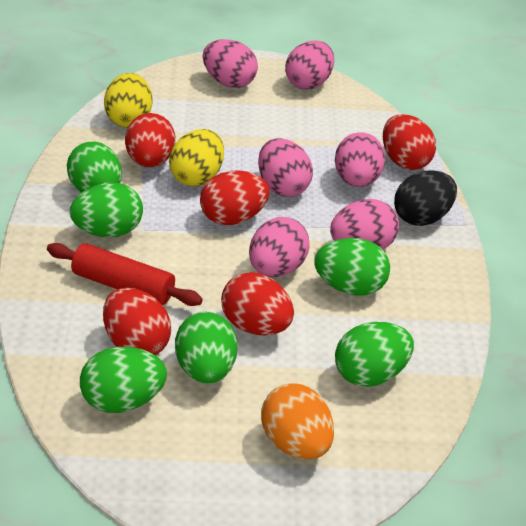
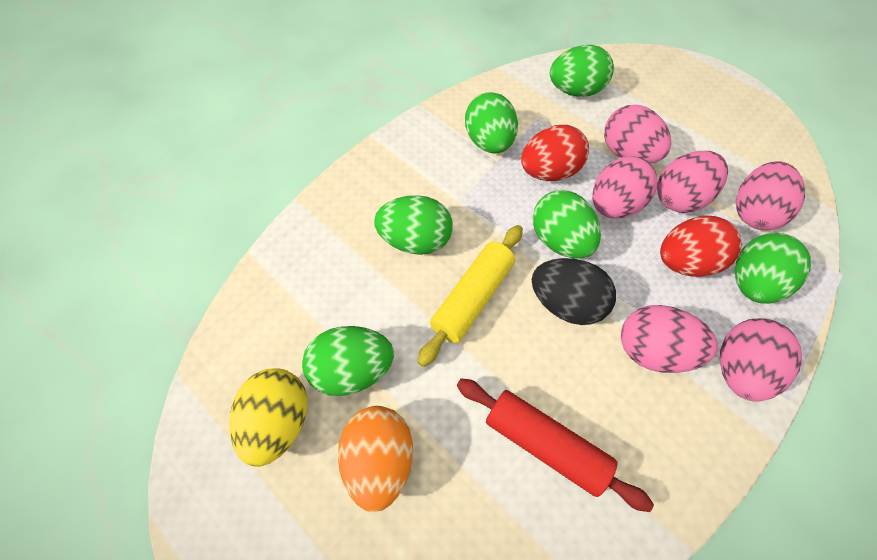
red egg: [103,288,171,355] [125,113,175,167] [200,170,270,225] [221,272,294,335] [383,114,436,170] = 5 -> [521,125,589,181] [660,216,742,277] = 2
yellow egg: [104,73,152,128] [169,129,224,187] = 2 -> [229,368,308,467] = 1
yellow rolling pin: none = 0 -> [418,225,523,367] = 1

